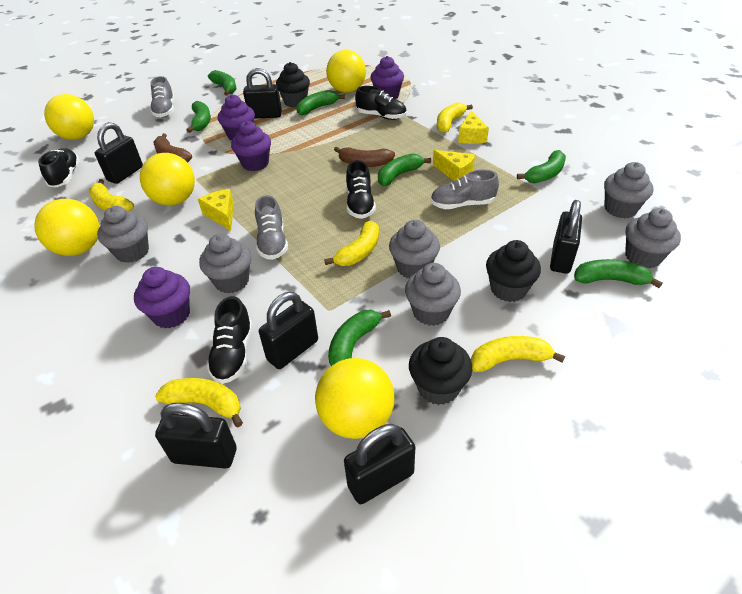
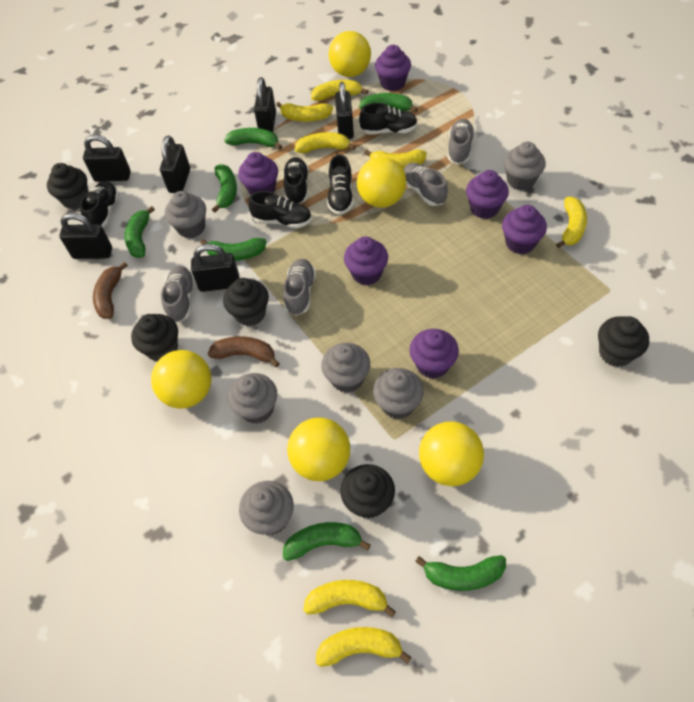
black cupcake: [276,62,310,107] [409,337,473,405] [486,240,541,302] = 3 -> [47,163,88,209] [131,314,178,361] [223,278,269,326] [340,464,395,519] [598,316,649,367] = 5
black shoe: [38,148,80,187] [207,296,253,384] [346,160,376,219] [355,86,407,120] = 4 -> [80,181,119,227] [249,191,312,228] [283,157,309,204] [327,154,354,215] [359,103,418,135] = 5
grey shoe: [150,76,174,118] [255,195,288,260] [430,170,499,209] = 3 -> [161,266,195,323] [283,259,316,316] [404,163,448,206] [447,119,475,164] = 4
purple cupcake: [134,267,190,328] [218,94,255,141] [231,121,271,171] [370,56,404,99] = 4 -> [238,152,278,195] [344,236,388,285] [375,45,411,91] [410,329,459,379] [466,170,509,219] [502,205,547,254] = 6
yellow banana: [89,179,134,211] [155,378,243,427] [324,221,379,266] [437,102,473,133] [471,336,565,372] = 5 -> [276,102,333,122] [295,132,356,153] [303,580,396,618] [311,80,368,101] [316,627,412,667] [365,149,427,169] [556,197,587,248] = 7
yellow cheese: [198,189,234,231] [433,150,475,181] [458,111,489,144] = 3 -> none = 0

